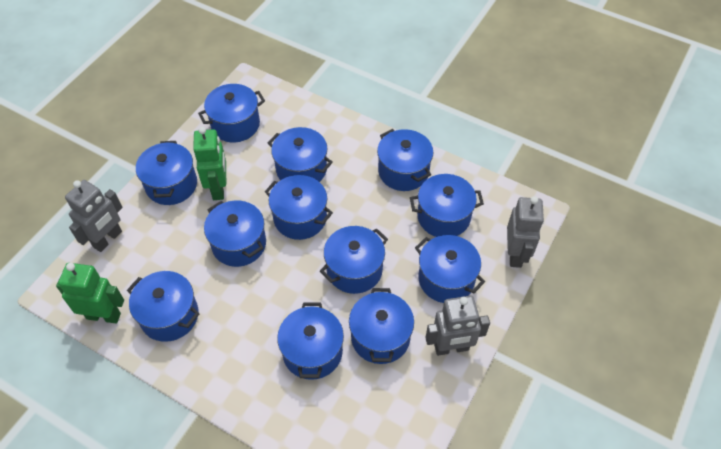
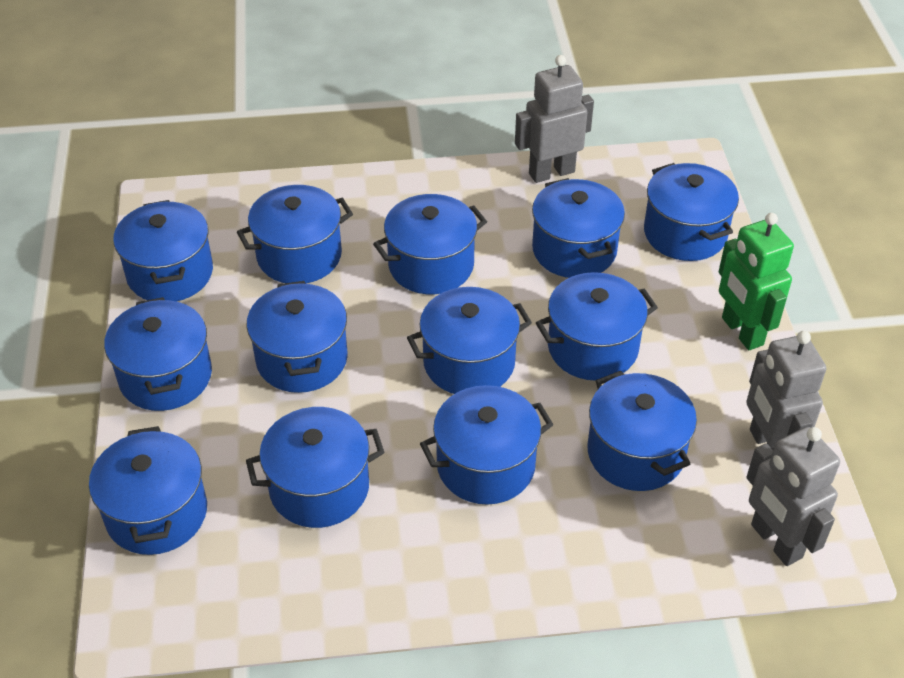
blue pot: [127,271,199,342] [136,141,197,205] [198,84,265,142] [204,201,266,267] [265,175,333,240] [268,127,333,182] [277,302,344,380] [320,226,388,294] [349,288,414,364] [377,129,433,191] [410,174,484,237] [415,235,485,303] = 12 -> [89,426,207,555] [104,297,212,411] [113,200,213,302] [237,185,353,283] [246,407,385,528] [247,281,348,393] [373,194,487,294] [407,287,532,394] [420,385,554,505] [532,178,625,278] [536,272,658,381] [587,371,697,491] [644,163,739,261] = 13
green robot: [56,263,124,324] [193,127,226,200] = 2 -> [718,213,794,350] = 1

